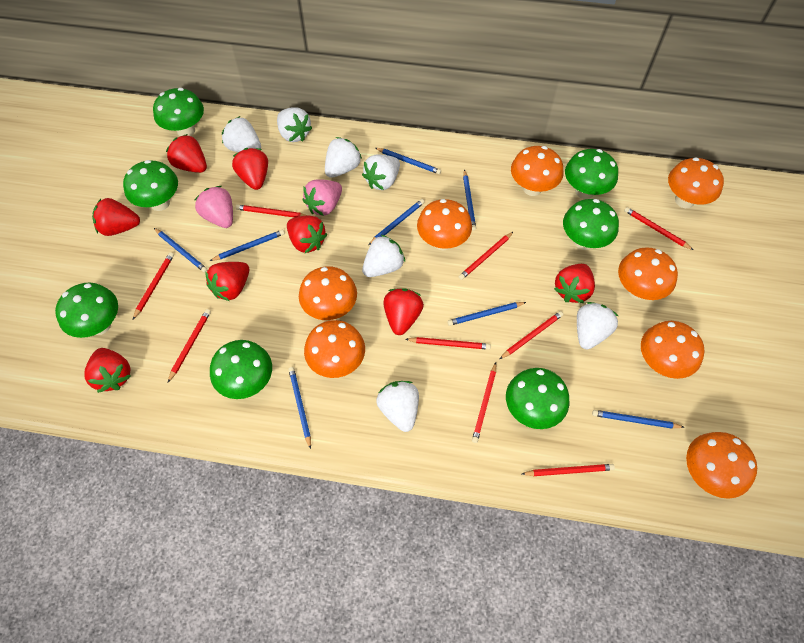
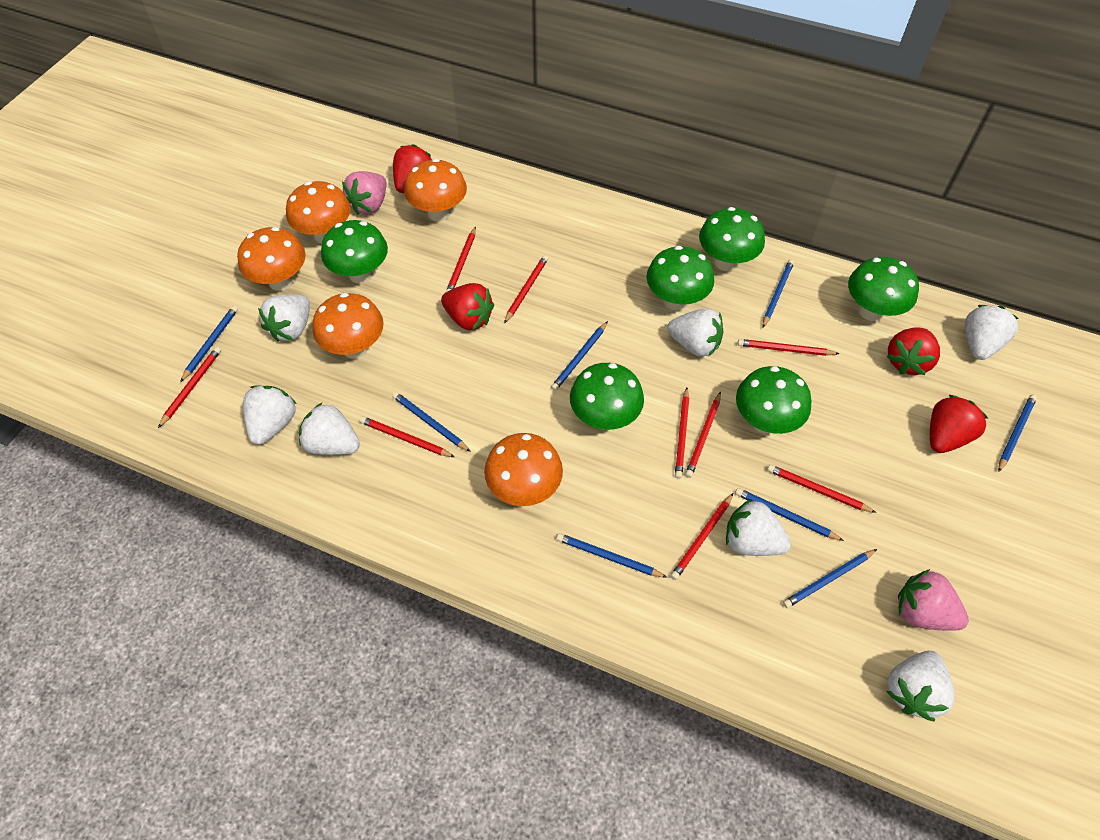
green mushroom: [55,283,118,338] [123,160,178,211] [153,88,204,136] [210,340,272,399] [506,368,569,429] [563,199,619,250] [565,149,618,199] = 7 -> [321,220,388,284] [570,363,644,430] [647,246,714,311] [699,207,765,271] [736,366,812,434] [848,257,919,321] = 6
orange mushroom: [299,266,357,320] [304,320,365,378] [417,199,472,250] [511,146,563,196] [618,247,678,300] [641,321,704,379] [668,157,724,208] [686,432,757,499] = 8 -> [237,227,306,291] [286,181,351,243] [313,293,384,359] [404,159,467,221] [484,433,563,506] = 5
red strawberry: [84,348,131,393] [92,198,140,236] [166,134,207,173] [205,262,249,301] [232,148,268,190] [287,216,327,253] [383,288,424,335] [554,264,595,303] = 8 -> [393,144,432,193] [441,283,494,330] [886,327,940,375] [930,395,989,453] = 4

